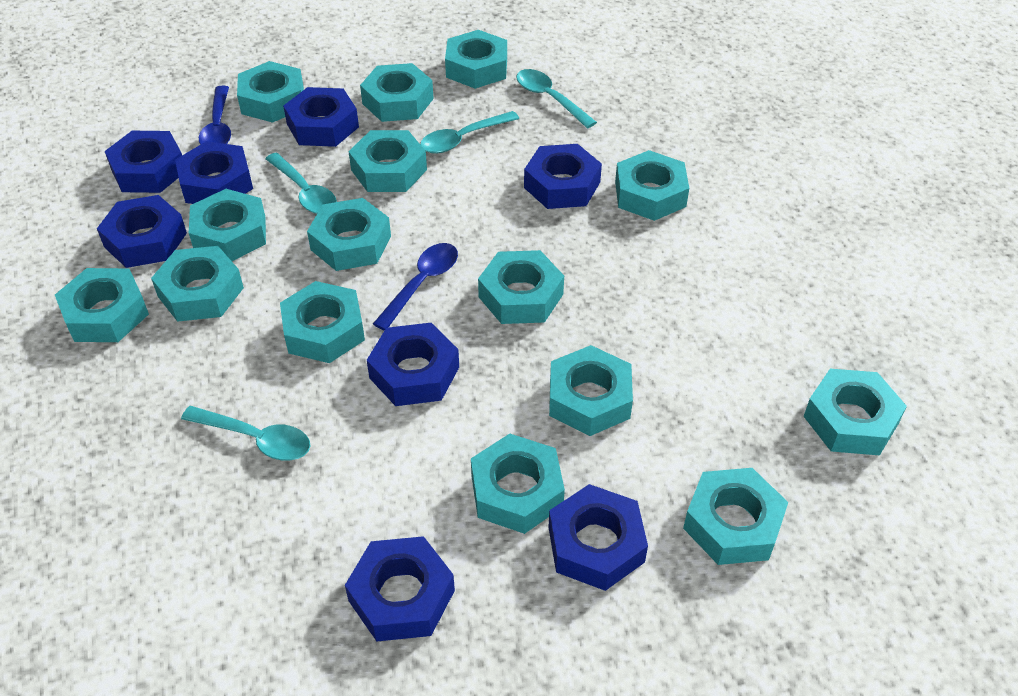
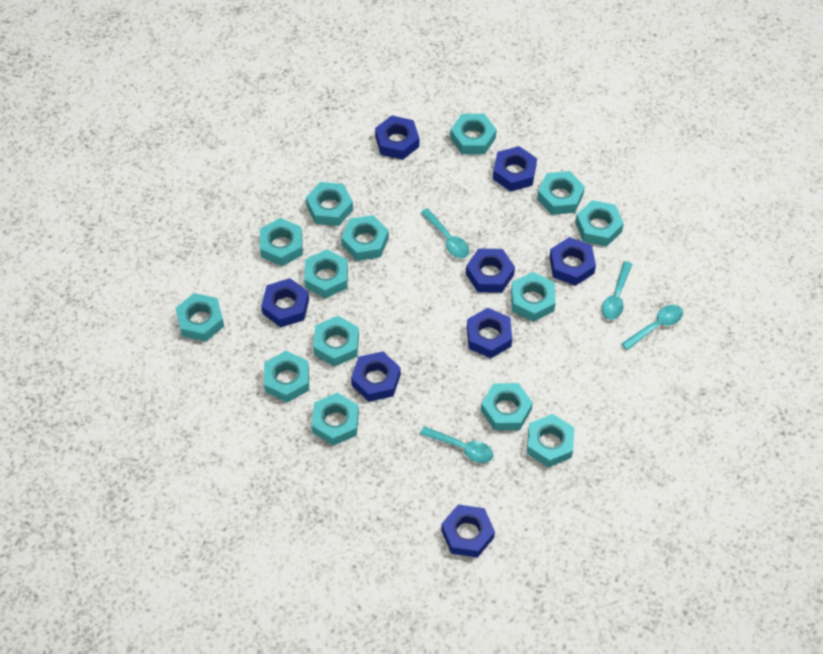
blue spoon: [199,86,231,145] [373,243,458,331] = 2 -> none = 0
turquoise nut: [55,268,149,342] [151,246,244,322] [189,189,266,261] [237,61,304,123] [280,281,365,363] [307,198,391,271] [348,130,427,192] [360,63,434,122] [445,30,507,89] [471,434,565,534] [478,250,564,324] [549,345,633,436] [615,150,689,221] [683,468,788,565] [804,369,907,455] = 15 -> [175,293,224,342] [260,218,303,266] [264,351,309,403] [304,249,348,298] [306,182,353,226] [312,393,359,446] [313,316,359,366] [341,215,389,261] [450,114,497,154] [481,383,533,430] [511,272,556,322] [527,414,574,467] [537,171,585,215] [575,200,624,246] = 14

